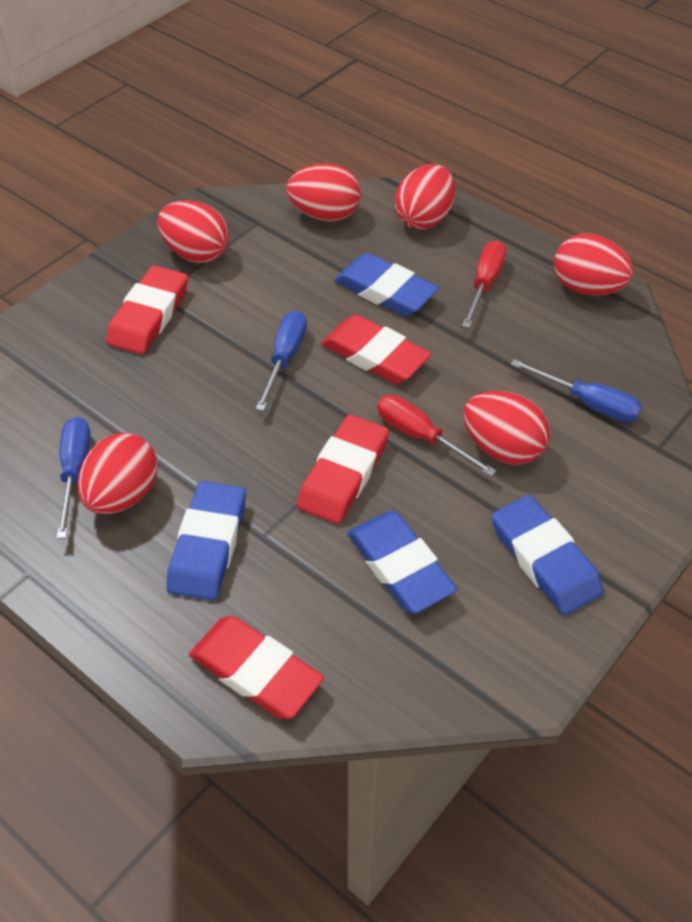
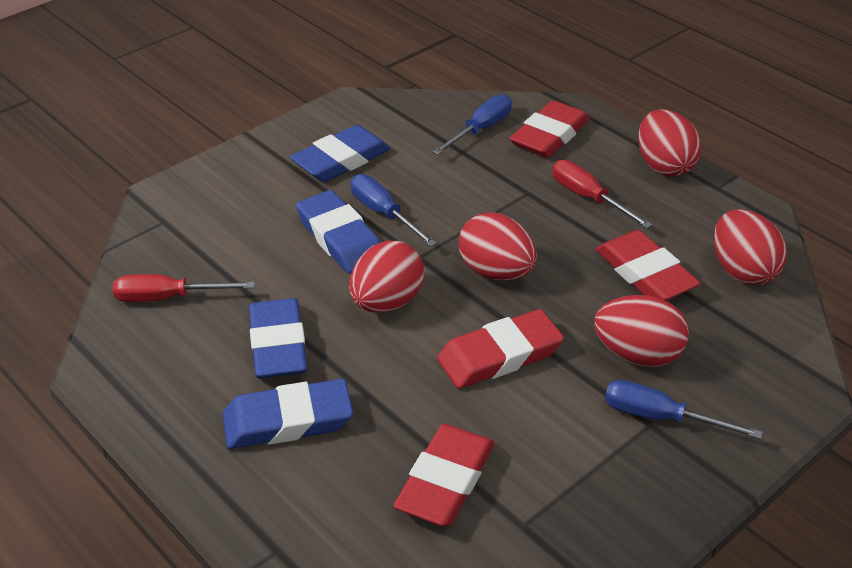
red egg: [77,433,158,514] [157,200,229,263] [286,163,361,221] [395,164,455,230] [463,391,550,465] [554,234,633,296] = 6 -> [349,241,424,313] [459,212,537,281] [594,295,689,367] [638,109,701,176] [714,209,787,285] = 5

